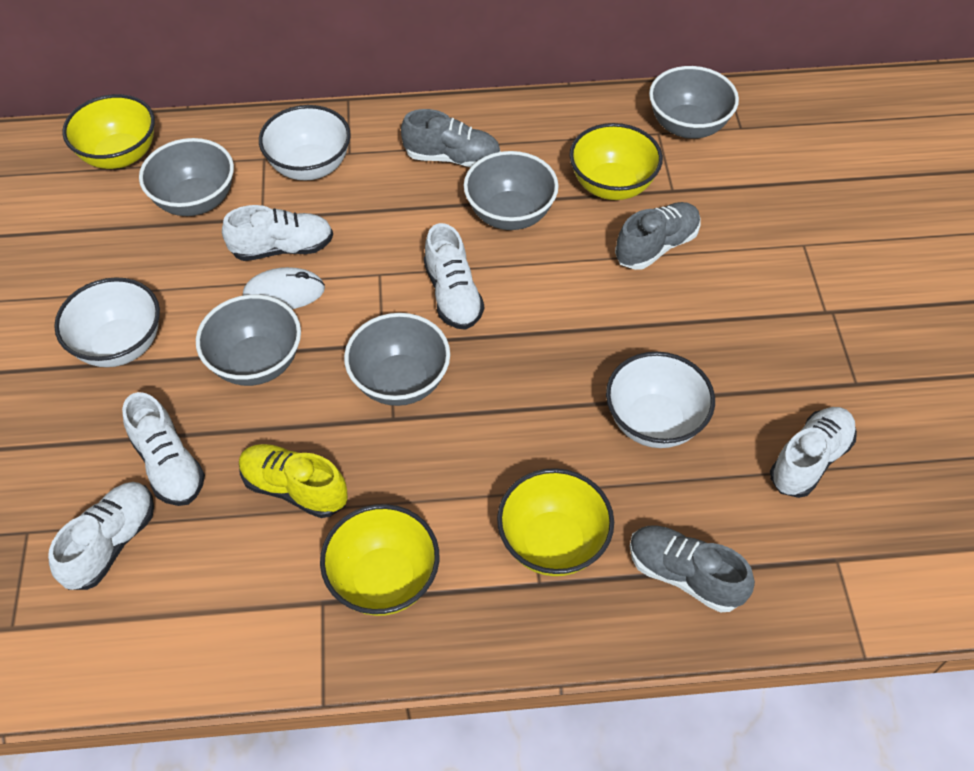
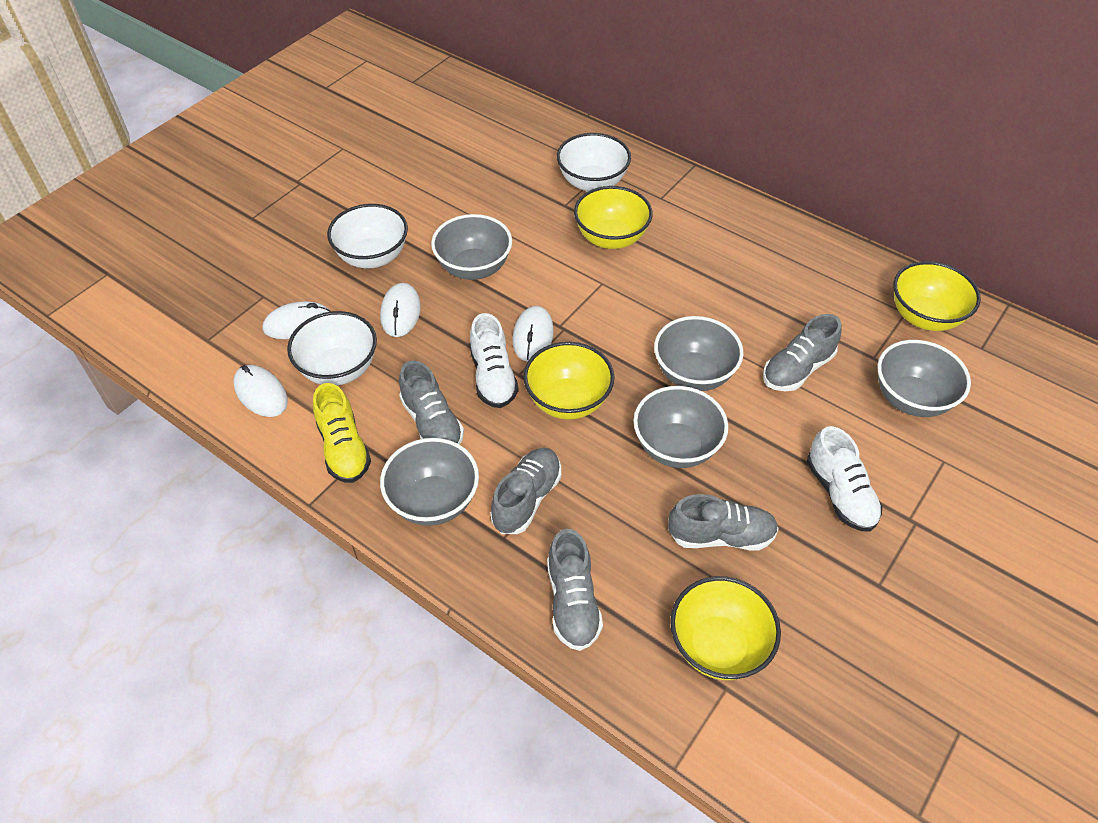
grey shoe: [401,109,500,168] [615,202,701,270] [629,526,755,613] = 3 -> [399,360,464,445] [490,448,561,534] [547,529,603,651] [668,494,779,550] [763,314,842,391] = 5
white mouse: [243,267,325,309] = 1 -> [233,365,288,417] [262,301,331,339] [380,283,421,337] [512,306,554,362] = 4
white shoe: [48,482,154,590] [122,392,205,506] [222,205,333,261] [424,223,484,330] [770,407,857,498] = 5 -> [469,313,518,408] [807,426,882,532] = 2

